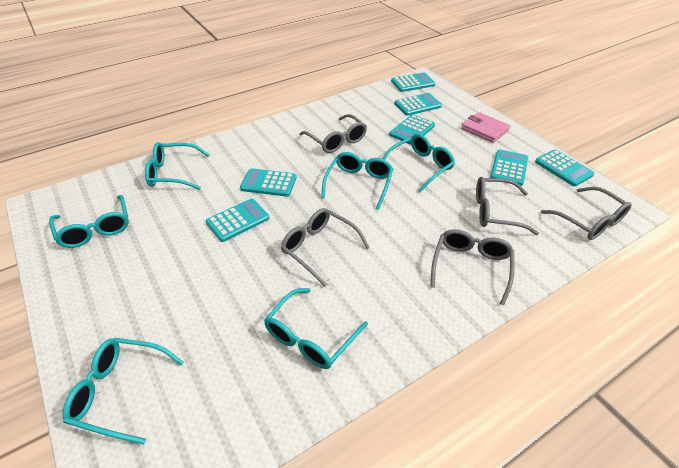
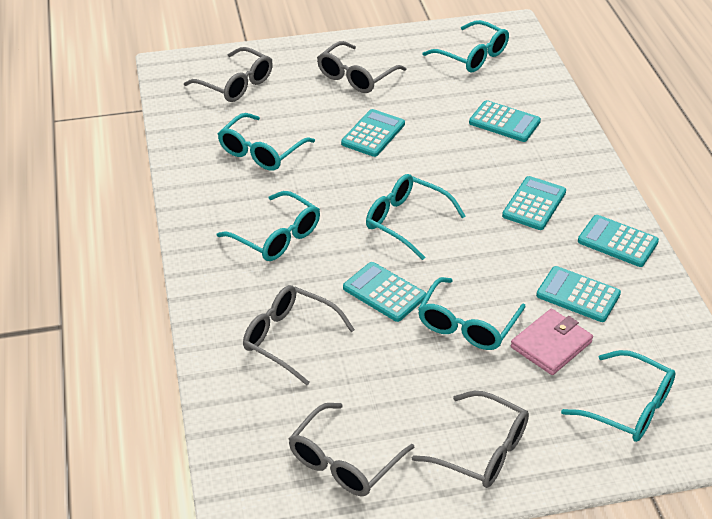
turquoise calculator: [206,199,270,242] [240,168,297,197] [389,114,435,145] [391,73,435,92] [394,93,442,116] [490,150,528,186] [535,150,595,186] = 7 -> [341,109,405,157] [343,262,426,322] [469,100,541,142] [502,176,566,230] [536,266,621,322] [578,215,659,267] = 6

